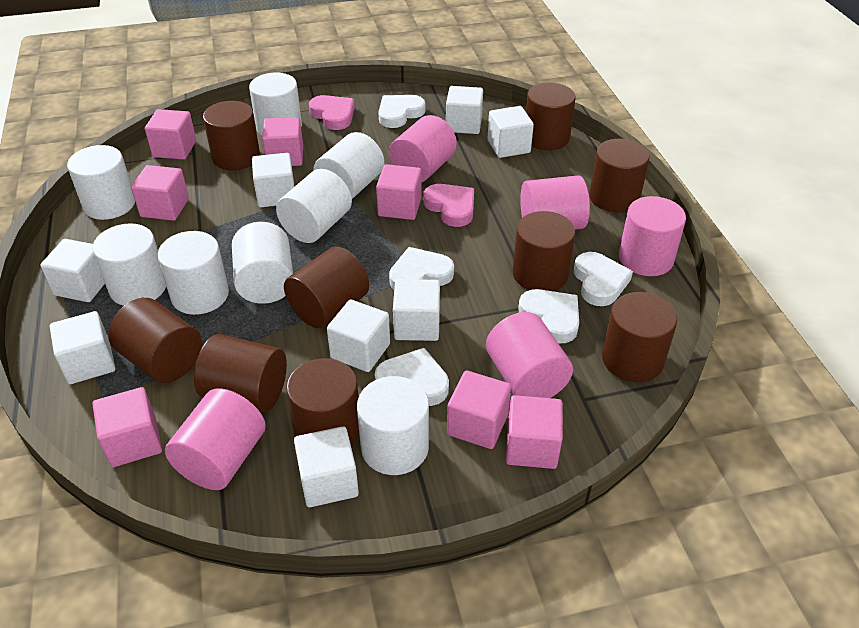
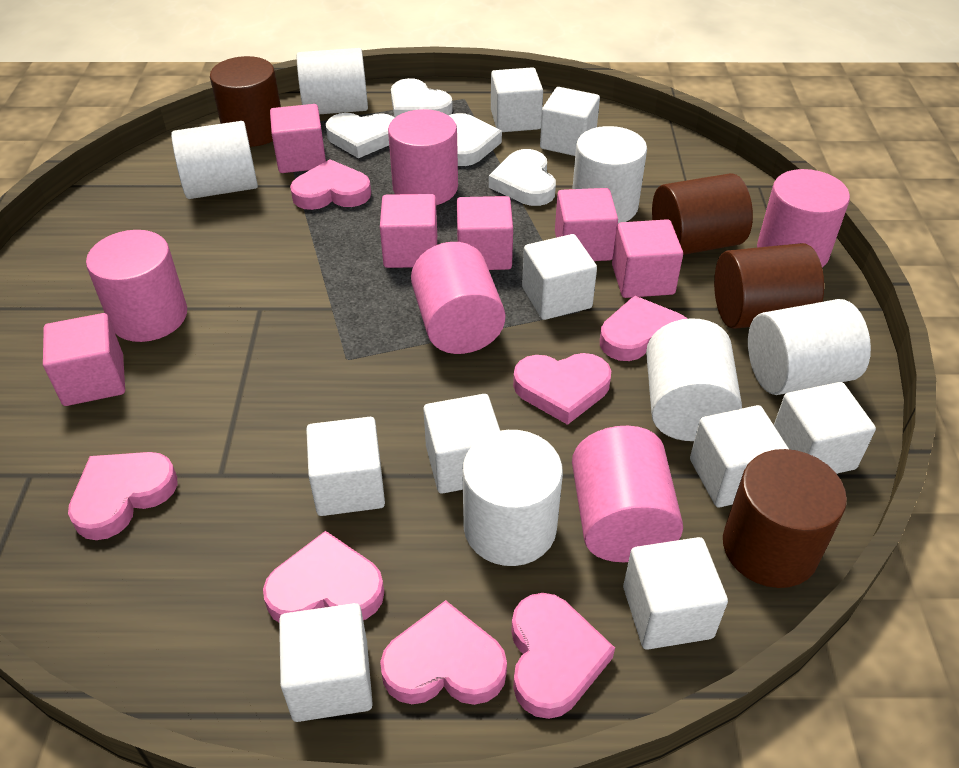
brown cylinder: [108,298,202,383] [194,334,287,413] [203,101,260,170] [284,246,369,328] [286,358,359,446] [513,211,575,291] [526,83,575,150] [589,139,649,212] [602,292,677,382] = 9 -> [210,56,281,147] [652,173,753,255] [714,243,824,329] [723,449,847,588] = 4
pink cube: [92,387,162,467] [131,165,189,221] [145,109,196,160] [262,117,303,166] [376,164,422,220] [447,370,511,449] [506,395,563,469] = 7 -> [43,313,125,406] [270,104,326,173] [380,194,437,268] [457,196,513,270] [555,188,618,261] [612,219,683,298] = 6
pink heart: [309,95,355,130] [423,184,474,227] = 2 -> [68,452,177,540] [263,531,384,622] [290,159,371,210] [380,600,507,705] [511,593,615,719] [513,353,611,425] [600,295,688,361] = 7
white cube: [41,239,105,302] [50,311,115,384] [252,153,295,207] [294,426,359,507] [327,299,390,372] [393,279,440,341] [446,86,483,134] [487,106,534,158] = 8 -> [279,603,373,722] [306,417,385,516] [423,394,500,494] [491,67,543,132] [522,234,597,320] [540,87,600,156] [623,537,728,650] [690,405,789,507] [774,382,876,474] = 9
white cylinder: [67,145,135,220] [93,223,166,306] [157,231,229,315] [232,222,293,304] [249,72,302,136] [276,169,352,243] [313,132,384,199] [357,376,429,475] = 8 -> [171,121,258,199] [297,48,368,114] [462,430,563,566] [572,126,647,223] [646,318,742,441] [748,299,871,395] = 6
white heart: [374,348,449,406] [379,95,425,128] [389,247,454,290] [518,289,579,343] [574,252,633,306] = 5 -> [326,113,395,158] [391,78,453,117] [448,113,502,166] [489,149,556,206] = 4

